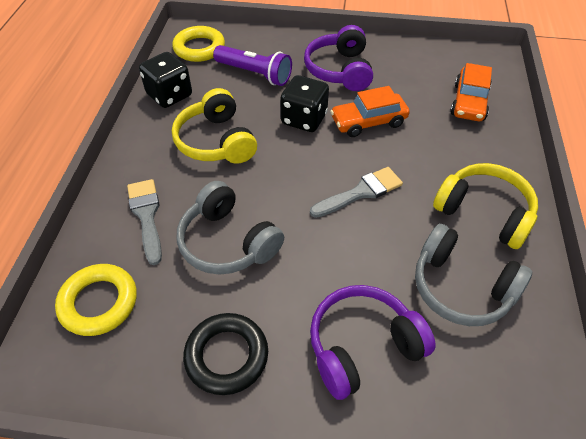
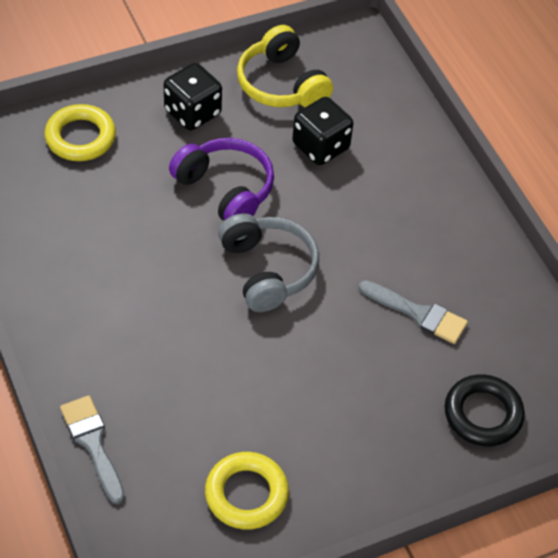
grey headphones: [177,181,284,275] [415,224,532,326] = 2 -> [218,213,319,312] = 1
orange car: [330,86,410,137] [450,63,492,121] = 2 -> none = 0
purple flashlight: [213,45,292,86] = 1 -> none = 0
purple headphones: [304,25,373,91] [310,285,436,400] = 2 -> [169,138,274,221] = 1
yellow headphones: [172,88,257,164] [433,163,538,249] = 2 -> [237,25,333,107] = 1

